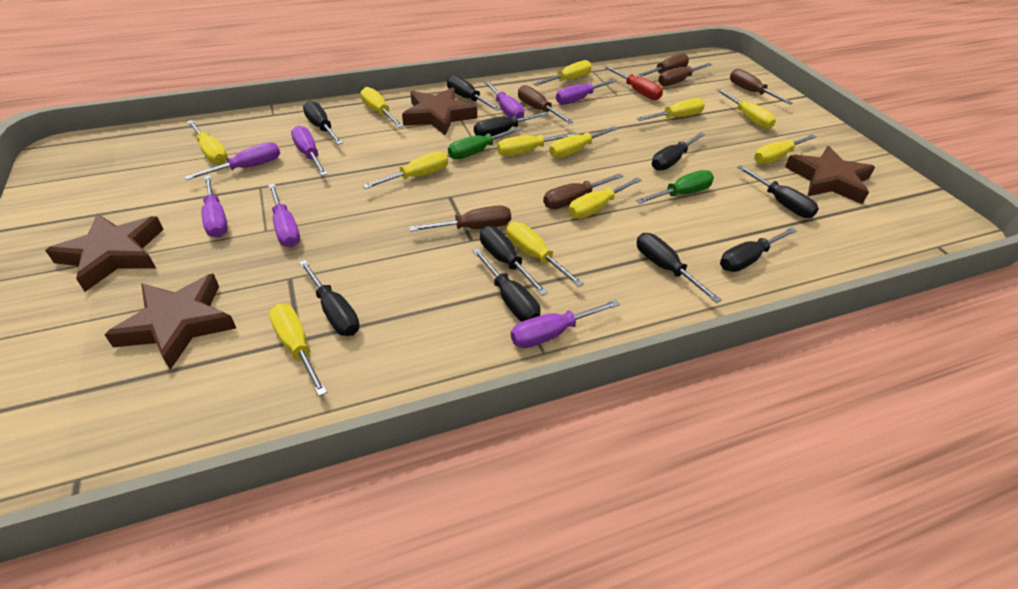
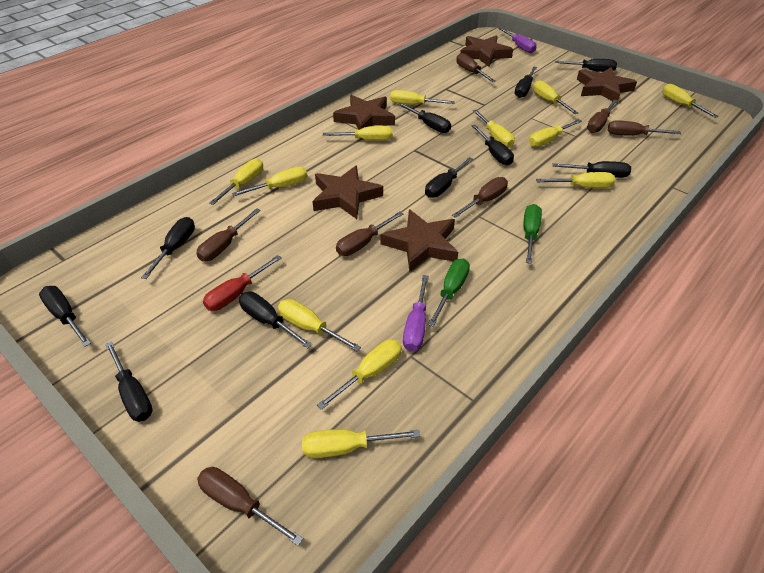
brown screwdriver: [409,205,511,232] [518,85,573,124] [543,173,624,209] [636,53,689,77] [658,63,712,86] [730,69,793,105] = 6 -> [196,208,261,261] [197,467,303,546] [336,212,403,256] [452,177,508,218] [456,53,495,82] [587,100,618,133] [608,120,681,136] = 7
brown star: [45,214,164,292] [104,274,236,370] [402,87,477,136] [785,146,875,204] = 4 -> [312,165,383,219] [333,95,395,130] [380,209,458,272] [460,35,513,67] [577,67,637,103] = 5
purple screwdriver: [184,142,280,180] [202,175,228,238] [268,184,300,247] [291,126,327,176] [484,81,524,119] [511,300,620,348] [556,79,617,105] = 7 -> [403,275,429,351] [499,28,537,53] = 2

